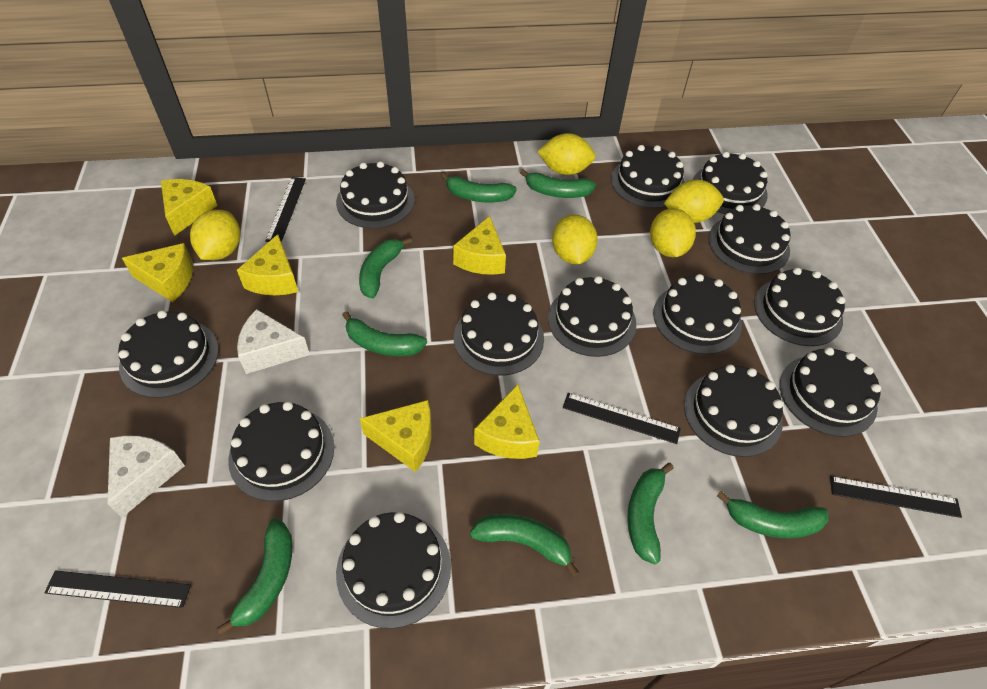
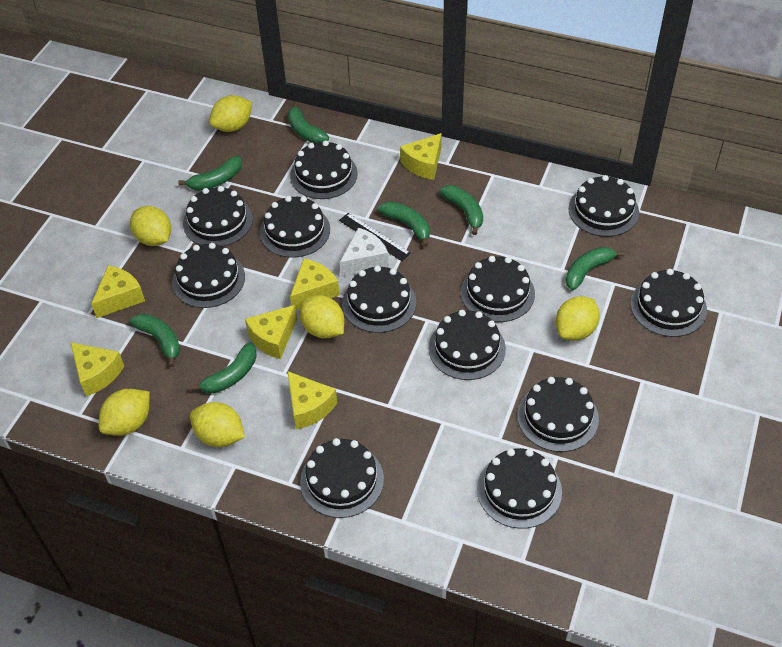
black cake: [118,310,219,398] [228,401,334,501] [336,161,415,228] [336,512,451,629] [454,292,544,376] [548,276,636,357] [611,145,685,208] [653,274,742,354] [684,364,783,457] [693,152,768,214] [708,204,790,274] [754,268,845,346] [780,347,881,437] = 13 -> [172,243,245,308] [183,186,253,246] [260,196,330,258] [290,140,358,199] [300,438,384,518] [342,265,416,333] [429,310,506,380] [461,256,535,322] [477,448,562,529] [517,377,599,452] [568,175,639,237] [630,269,707,337] = 12
black ruler: [44,570,191,608] [265,177,306,242] [563,393,681,444] [830,476,962,518] = 4 -> [339,213,411,261] = 1
green banana: [217,519,292,635] [342,311,427,356] [359,237,412,298] [441,173,517,203] [470,514,579,577] [520,169,596,198] [627,463,674,564] [717,491,828,538] = 8 -> [129,313,180,367] [178,156,242,191] [190,342,257,393] [288,101,329,143] [378,201,430,247] [439,185,483,235] [566,247,625,290] = 7
white cheese: [107,436,185,518] [237,309,310,374] = 2 -> [340,227,389,277] = 1
yellow lemon: [190,210,240,260] [537,133,596,175] [552,214,598,264] [650,208,696,257] [664,180,724,223] = 5 -> [99,389,150,436] [130,206,171,246] [190,402,245,447] [209,95,252,132] [300,295,344,338] [556,296,600,341] = 6

